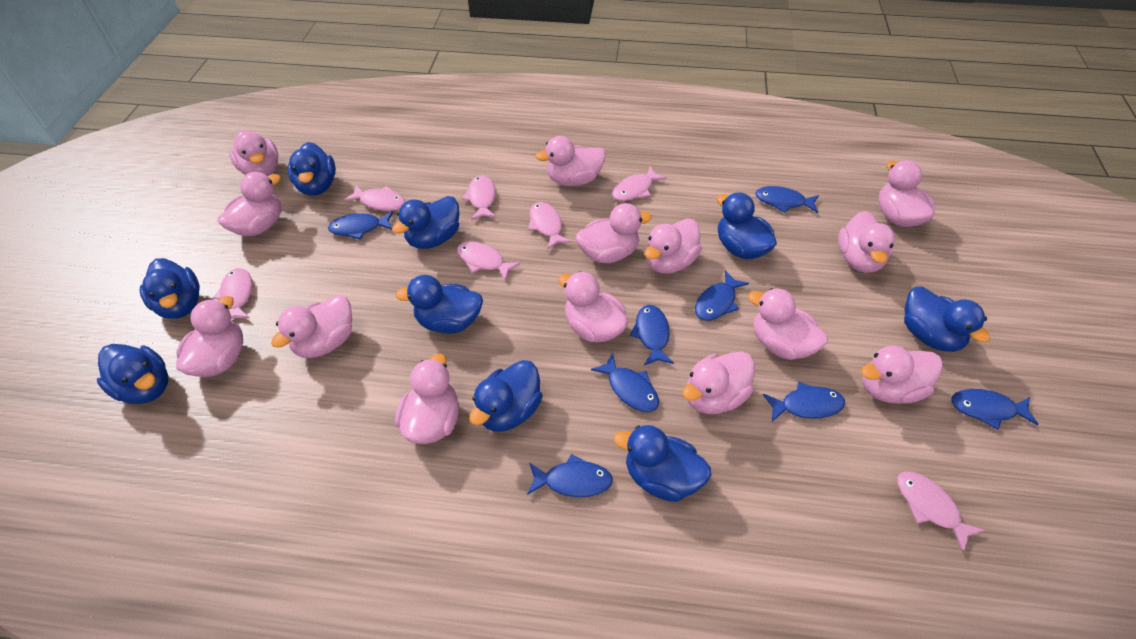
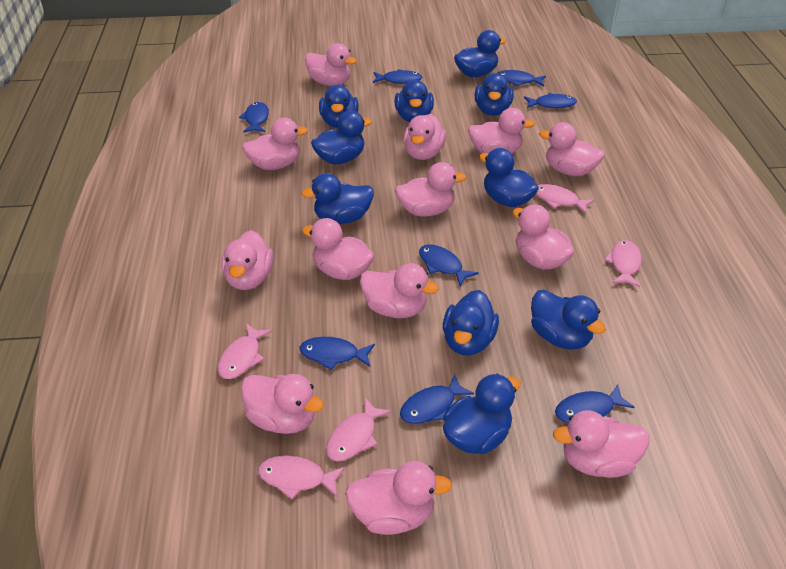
blue duck: [97,344,168,404] [140,258,200,319] [288,142,336,196] [392,196,459,249] [395,275,483,334] [469,360,543,432] [614,425,711,502] [717,192,777,259] [904,286,990,352] = 9 -> [301,173,374,224] [311,110,372,164] [319,84,359,128] [395,80,434,122] [443,290,499,356] [443,374,521,454] [454,30,506,77] [475,73,514,116] [479,148,539,207] [531,290,606,349] = 10
pink duck: [176,296,243,377] [217,172,282,236] [229,130,279,176] [271,295,352,358] [395,353,459,444] [535,136,606,186] [558,272,628,342] [576,203,652,263] [645,219,702,274] [682,351,755,414] [748,288,828,360] [838,211,895,273] [861,346,943,404] [878,160,935,227] = 14 -> [221,230,273,290] [241,374,324,434] [242,118,308,170] [302,218,374,280] [305,43,357,86] [345,461,452,535] [360,263,439,318] [395,162,467,217] [403,114,446,160] [468,108,535,153] [512,204,574,270] [539,122,605,176] [553,410,649,478] = 13
pink fish: [213,268,252,319] [344,185,405,211] [457,241,521,281] [462,175,496,220] [528,202,572,249] [612,167,667,201] [897,471,985,552] = 7 -> [218,323,272,379] [258,456,345,499] [326,398,391,461] [535,184,594,214] [604,240,642,287] = 5

